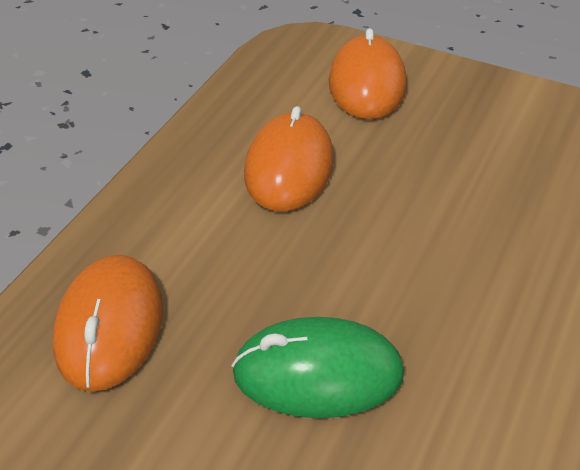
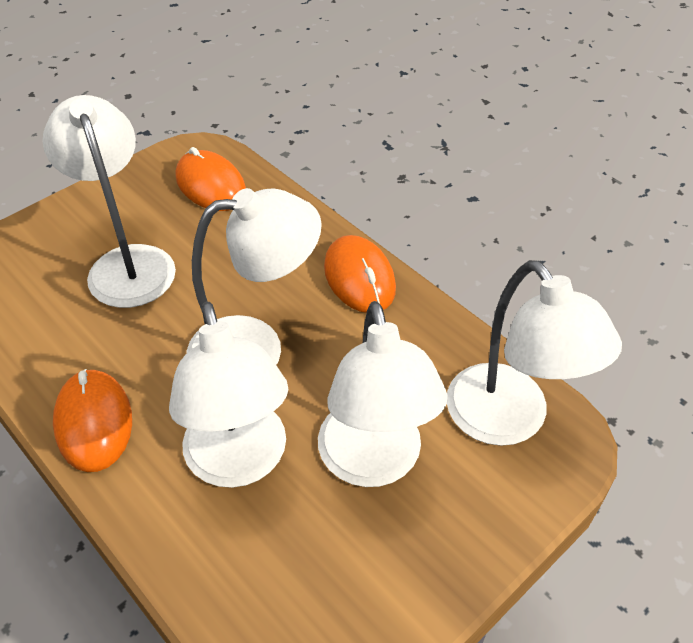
green mouse: [232,317,404,418] = 1 -> none = 0
white lamp: none = 0 -> [42,95,176,308] [169,301,288,488] [187,188,322,365] [318,301,447,487] [447,260,622,446] = 5

